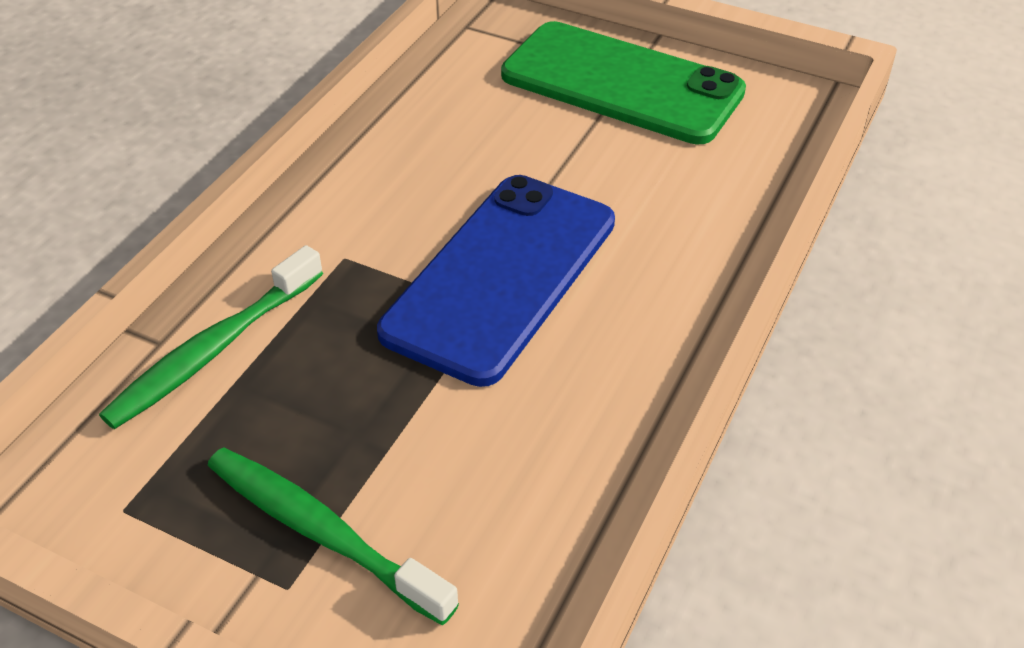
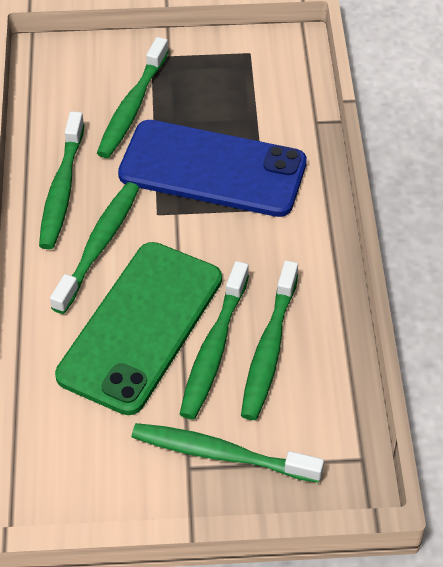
green toothbrush: [99,245,323,429] [207,447,459,625] = 2 -> [39,111,85,249] [50,182,139,314] [97,37,169,158] [132,423,324,483] [180,261,249,420] [241,260,298,420] = 6

